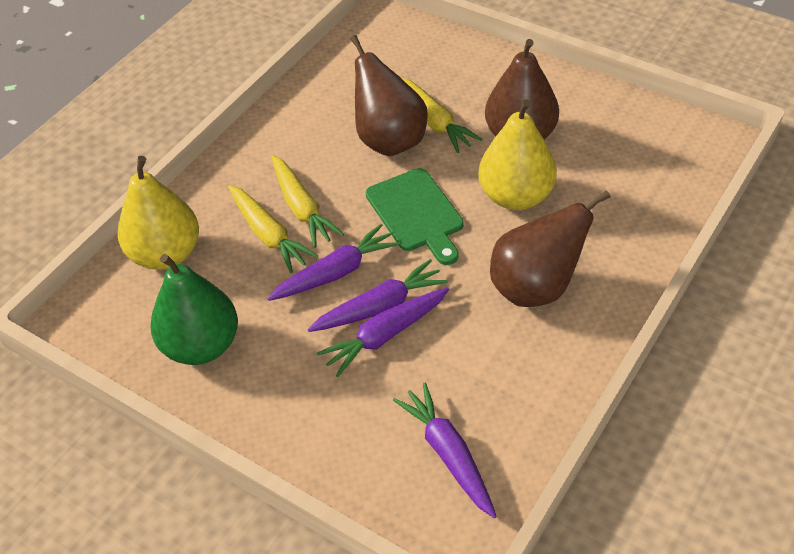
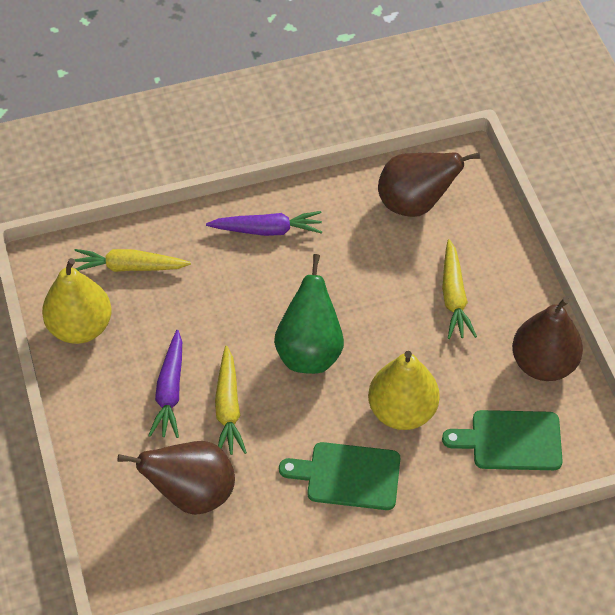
green cutting board: [366,168,464,265] = 1 -> [279,442,400,510] [442,410,563,470] = 2
purple carrot: [268,224,400,301] [308,259,448,332] [317,287,449,377] [393,383,497,518] = 4 -> [148,330,182,438] [206,211,322,236] = 2

